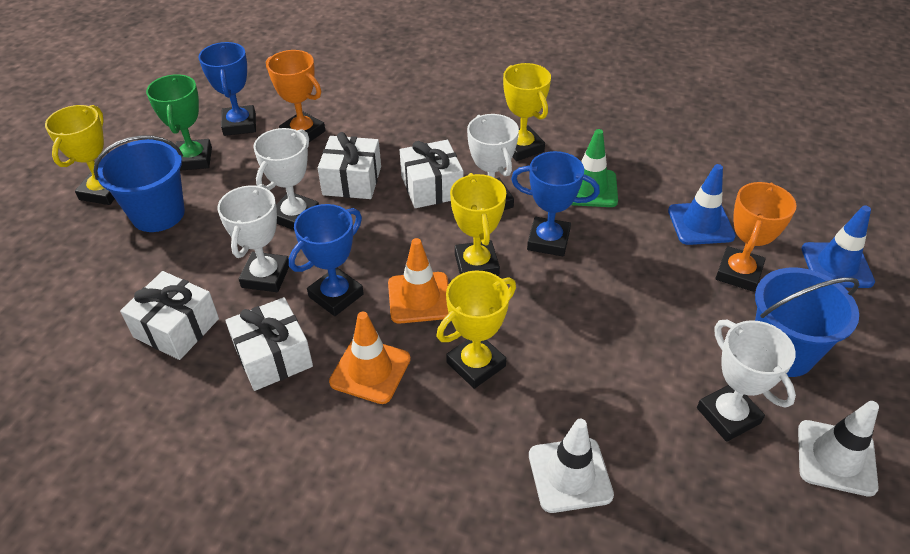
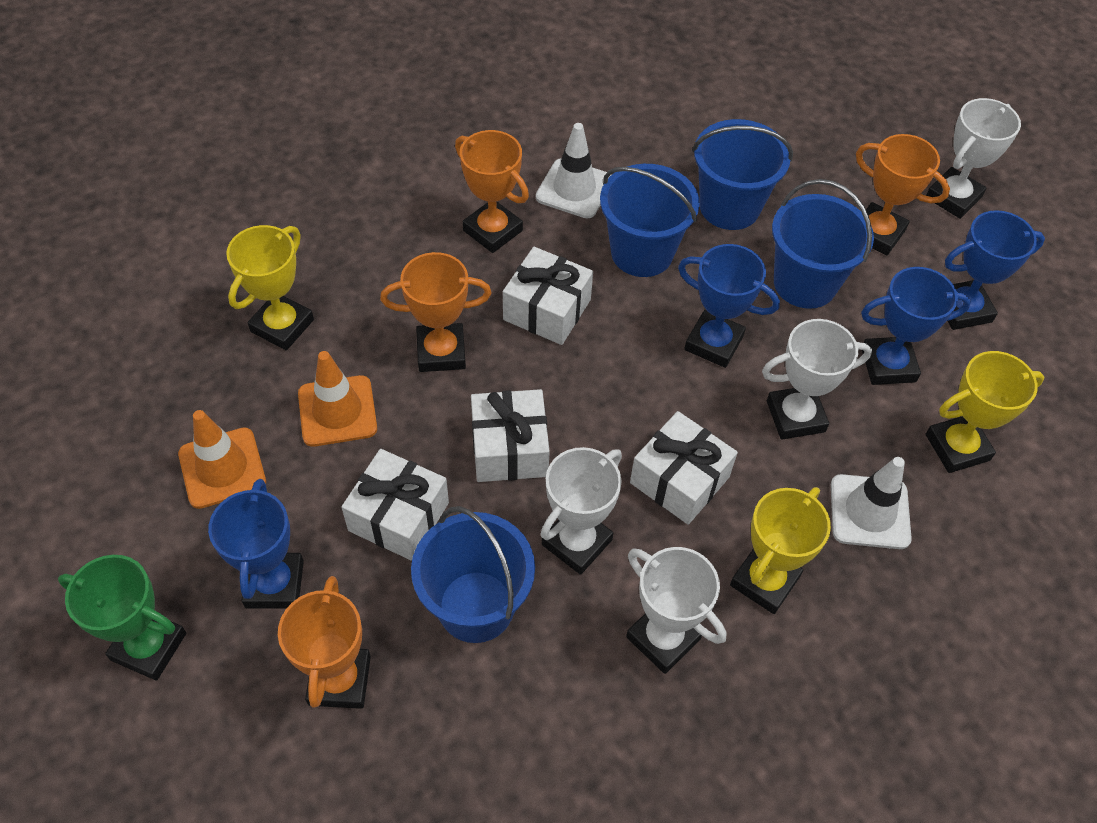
blue bucket: [93,135,185,232] [755,268,859,377] = 2 -> [411,506,535,643] [600,164,700,277] [692,119,793,230] [772,179,874,309] = 4
blue traffic cone: [668,164,736,245] [802,206,875,288] = 2 -> none = 0
blue trophy: [198,42,256,136] [289,204,364,316] [511,151,600,256] = 3 -> [208,479,304,609] [678,244,780,368] [861,267,971,385] [945,210,1045,330] = 4
green traffic cone: [571,129,618,207] = 1 -> none = 0
orange trophy: [266,50,326,142] [715,182,796,292] = 2 -> [278,576,371,709] [380,252,492,372] [455,130,529,253] [856,134,950,256] = 4
yellow trophy: [45,105,115,205] [437,270,516,389] [450,173,506,276] [503,63,551,161] = 4 -> [226,225,314,350] [730,487,831,614] [926,351,1044,473] = 3

